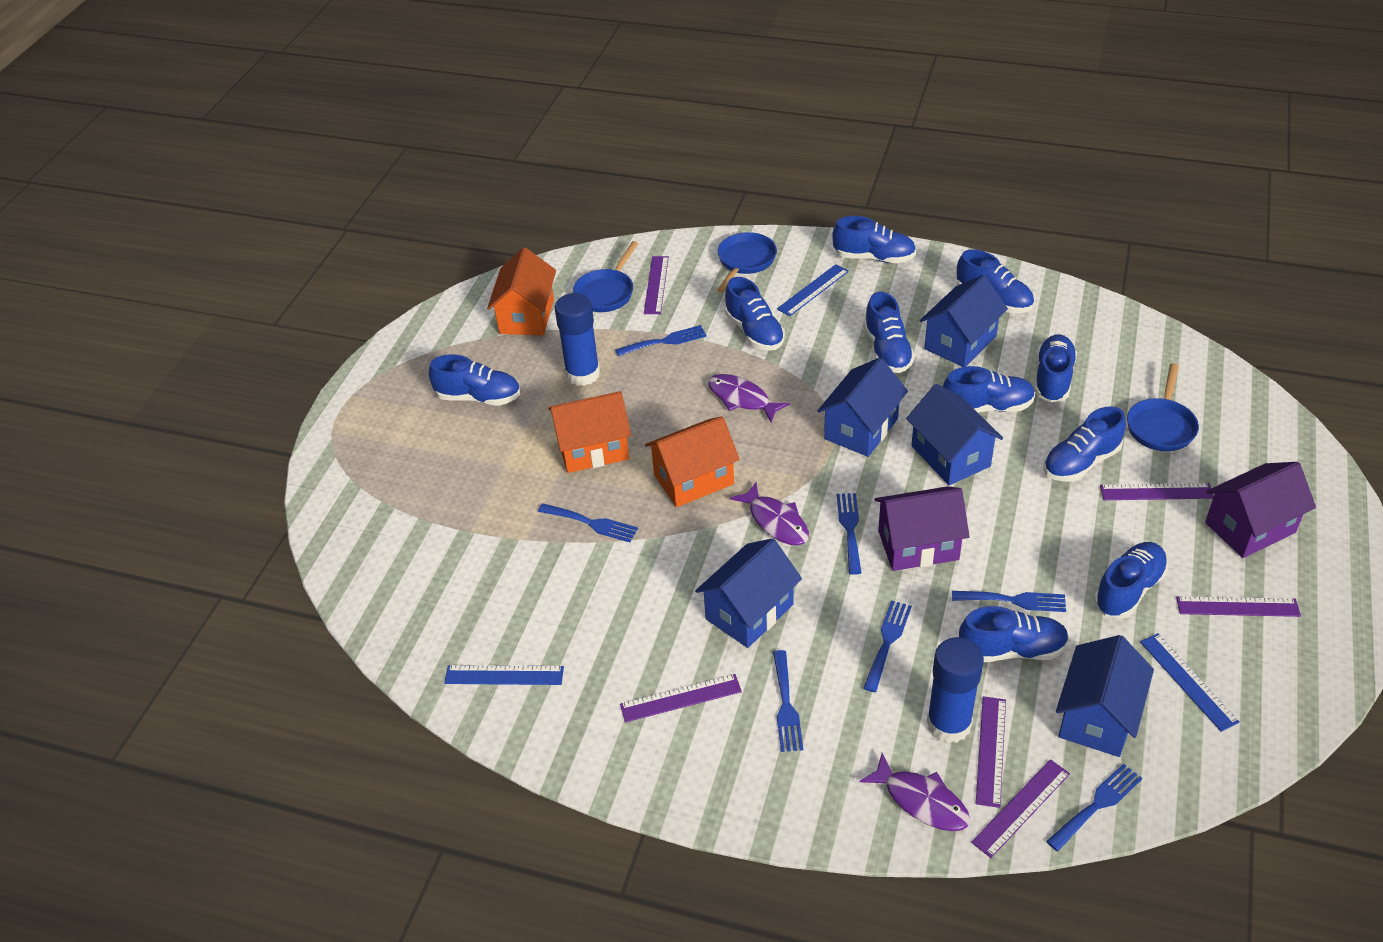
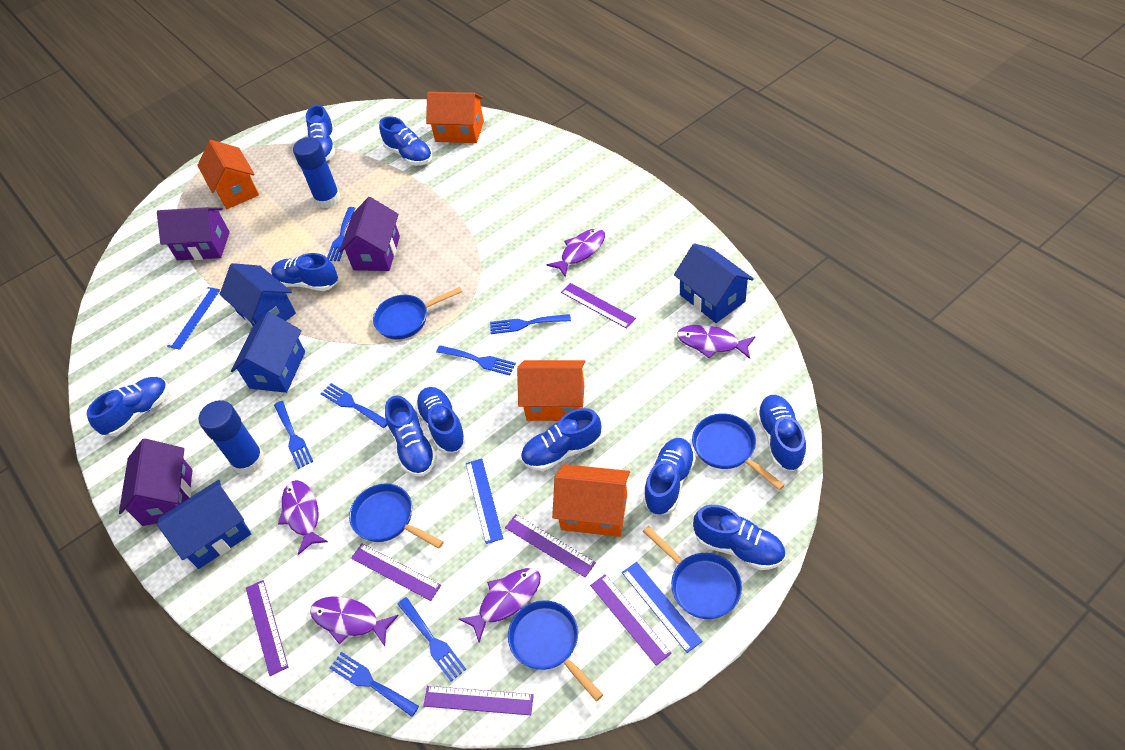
blue house: [695,538,802,648] [817,357,908,457] [906,384,1003,485] [920,275,1008,367] [1056,635,1154,757] = 5 -> [157,480,251,569] [220,263,296,327] [231,312,305,393] [674,243,754,323] = 4
blue pan: [573,241,638,312] [717,232,777,293] [1127,363,1199,451] = 3 -> [349,483,444,549] [373,287,462,340] [508,600,603,701] [643,526,742,619] [692,413,785,490] = 5
orange house: [487,248,556,336] [548,391,631,473] [645,416,740,507] = 3 -> [197,140,259,209] [426,92,484,143] [517,360,586,421] [552,464,630,537] = 4
purple fish: [708,374,790,422] [730,482,809,545] [859,753,970,831] = 3 -> [278,480,328,555] [310,597,399,646] [459,568,541,643] [547,228,605,277] [677,325,756,359] = 5
purple house: [875,486,970,571] [1205,462,1316,558] = 2 -> [119,439,193,526] [157,207,230,260] [339,197,400,271] = 3

